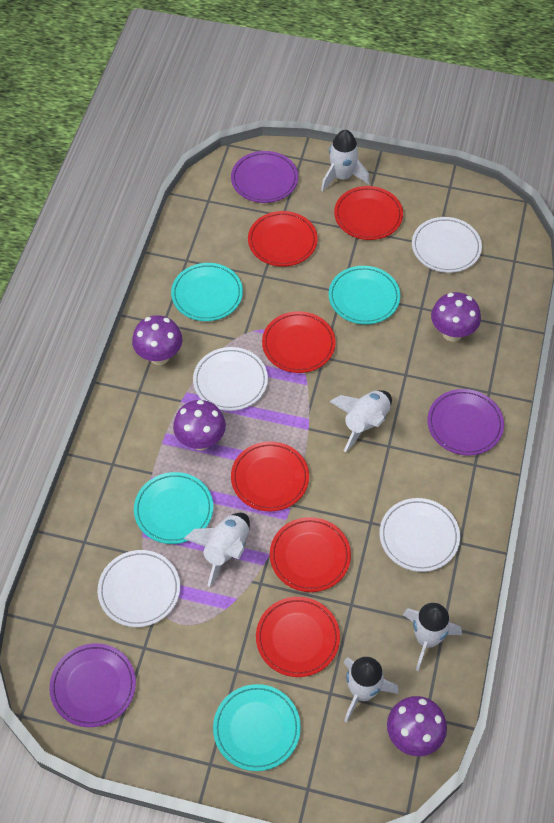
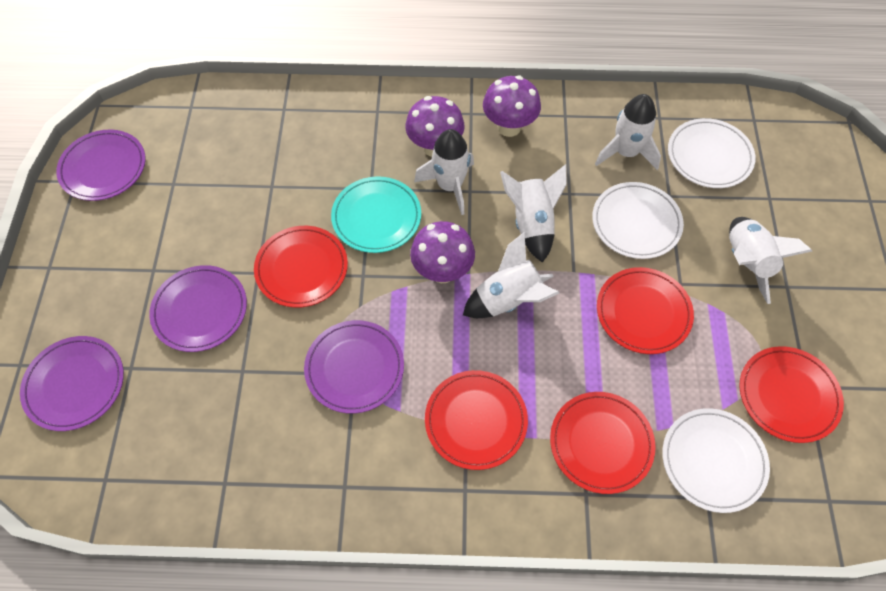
purple mushroom: [132,315,183,365] [173,400,226,450] [387,696,447,756] [431,292,481,342] = 4 -> [405,96,465,157] [410,221,475,283] [483,76,541,137] = 3
purple plate: [49,643,136,727] [231,151,298,203] [427,389,504,456] = 3 -> [20,336,124,431] [56,129,146,201] [149,265,247,352] [304,320,404,414] = 4
red plate: [231,441,309,511] [248,211,318,267] [256,597,340,677] [262,311,336,373] [270,517,351,592] [334,186,403,240] = 6 -> [254,226,348,308] [425,370,528,470] [550,392,656,494] [597,267,694,354] [740,346,844,443] = 5
turquoise plate: [134,472,213,544] [171,263,243,321] [213,684,301,771] [329,266,400,324] = 4 -> [331,176,421,253] = 1
white plate: [98,550,180,627] [193,347,268,411] [379,498,460,572] [412,217,482,273] = 4 -> [592,182,684,259] [662,408,770,513] [668,118,756,188] = 3

